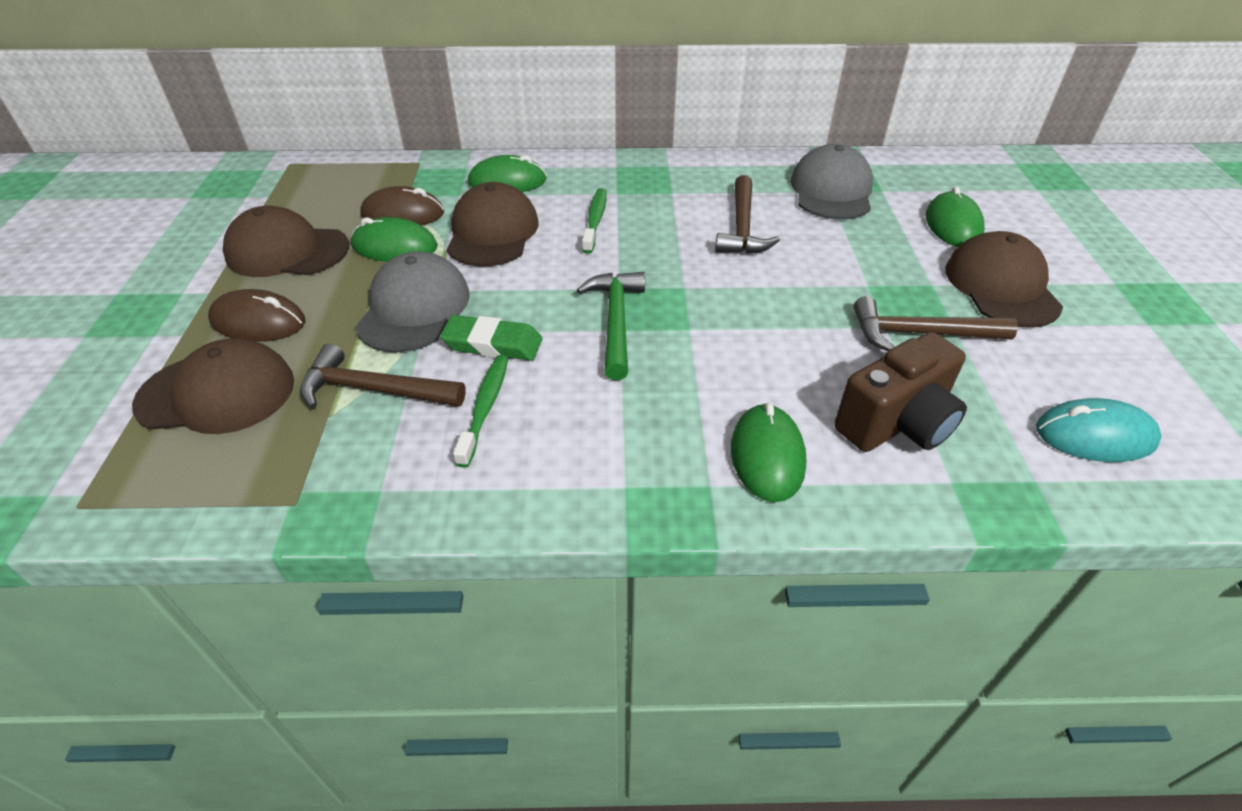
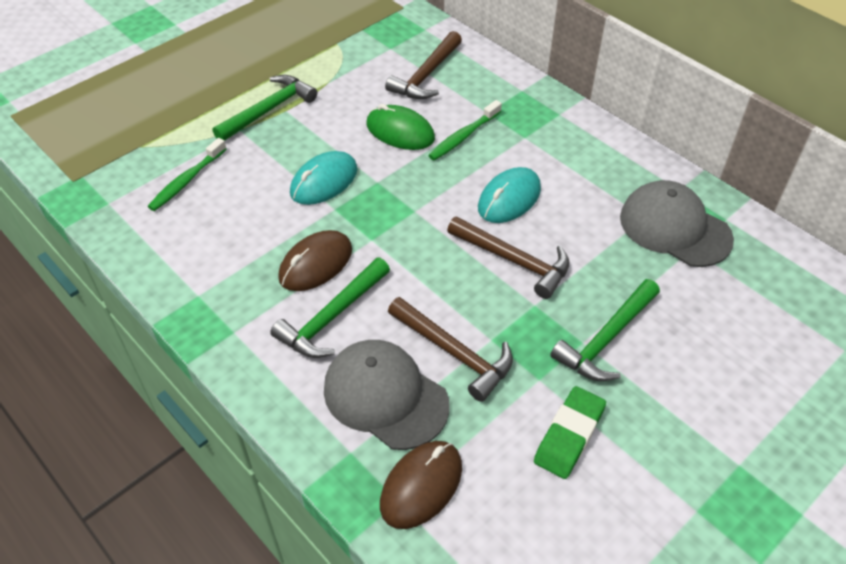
brown camera: [834,332,967,452] = 1 -> none = 0
brown cap: [132,338,294,434] [223,206,349,277] [447,182,539,267] [945,231,1063,328] = 4 -> none = 0
green hammer: [577,272,645,380] = 1 -> [213,75,317,141] [270,258,390,358] [550,279,660,381] = 3
green mouse: [351,217,438,262] [468,155,547,192] [731,403,807,502] [926,186,985,247] = 4 -> [367,104,435,150] = 1
turquoise mouse: [1036,398,1162,462] = 1 -> [290,151,358,205] [478,167,541,223] = 2

